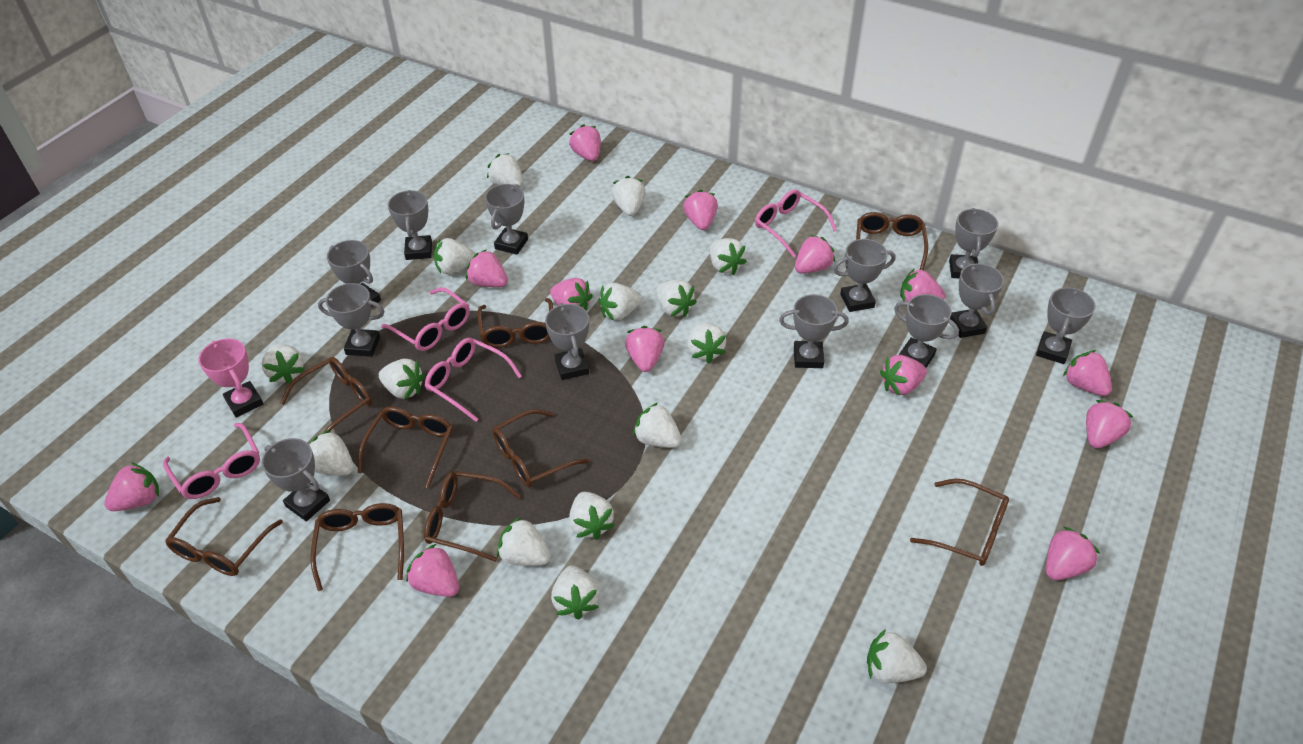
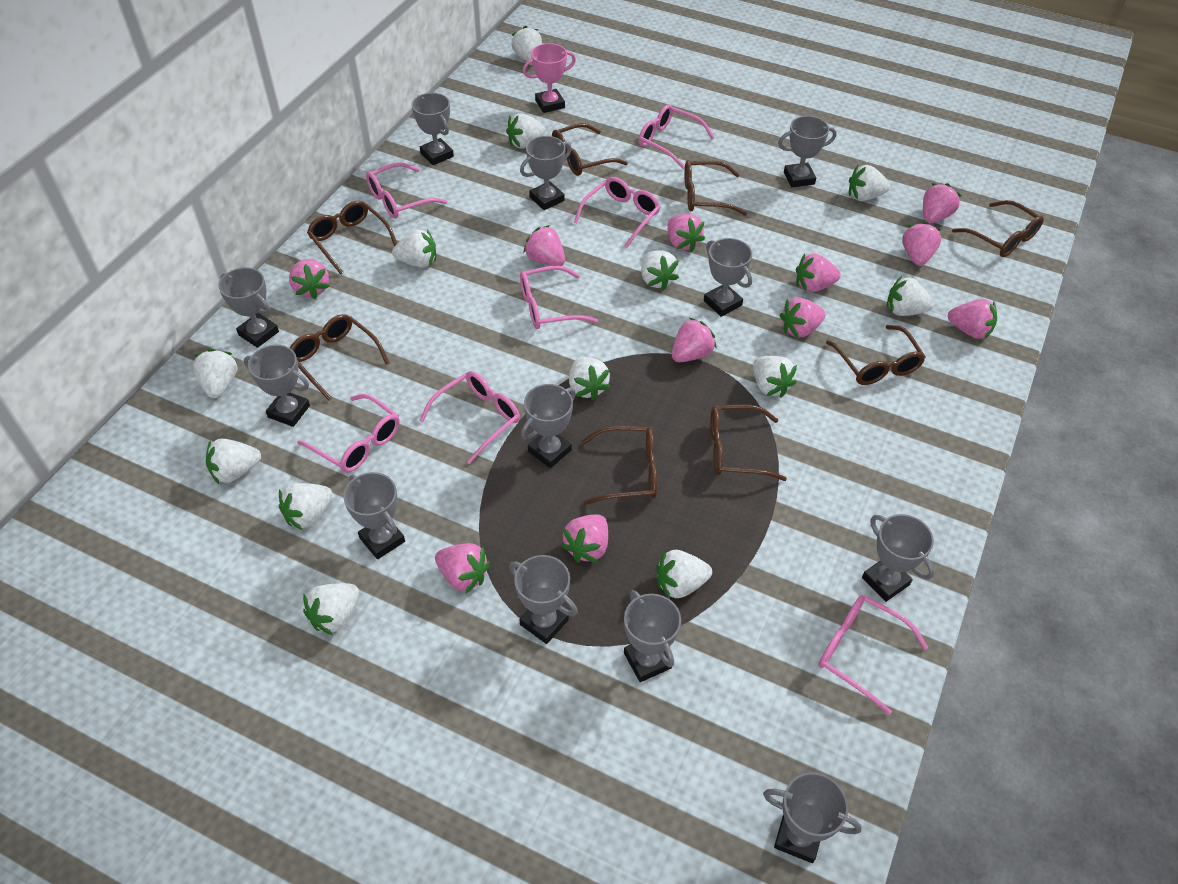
brown glasses: [165,497,283,576] [280,357,372,433] [310,503,404,591] [358,406,453,489] [424,471,521,562] [477,298,553,348] [492,409,589,487] [856,212,928,270] [910,479,1009,566] = 9 -> [290,314,389,401] [307,201,397,275] [552,123,628,176] [581,426,657,505] [684,160,747,216] [711,405,787,481] [826,325,926,385] [952,200,1044,257] = 8
pink glasses: [163,423,260,499] [381,287,470,351] [424,338,522,422] [755,189,837,258] = 4 -> [297,394,400,473] [366,162,448,219] [419,371,520,464] [520,266,598,329] [574,177,660,248] [639,104,715,169] [819,595,928,715] = 7
pink strawberry: [104,462,159,511] [406,544,459,597] [466,249,508,287] [550,278,593,311] [569,124,601,161] [625,326,665,372] [683,190,718,230] [795,235,835,273] [880,355,927,396] [900,268,945,302] [1046,527,1100,580] [1063,350,1112,396] [1086,400,1133,448] = 13 -> [289,259,330,299] [435,543,490,594] [523,225,565,266] [561,514,608,563] [667,214,705,252] [672,318,717,362] [779,298,825,338] [796,254,841,292] [902,222,941,266] [923,183,962,223] [948,299,997,339] = 11
white strawberry: [261,344,305,384] [309,430,354,475] [379,359,425,399] [434,238,476,274] [487,153,523,188] [497,517,551,566] [551,565,599,620] [569,492,615,540] [598,283,642,321] [611,176,645,216] [633,403,682,448] [657,280,697,317] [687,323,726,363] [710,238,747,275] [867,629,927,683] = 15 -> [193,349,237,398] [206,439,261,484] [279,483,333,530] [303,583,359,635] [392,229,436,268] [506,113,545,149] [511,26,542,61] [569,357,610,400] [641,250,679,290] [656,550,712,599] [753,356,797,398] [849,165,890,201] [887,276,934,316] = 13

